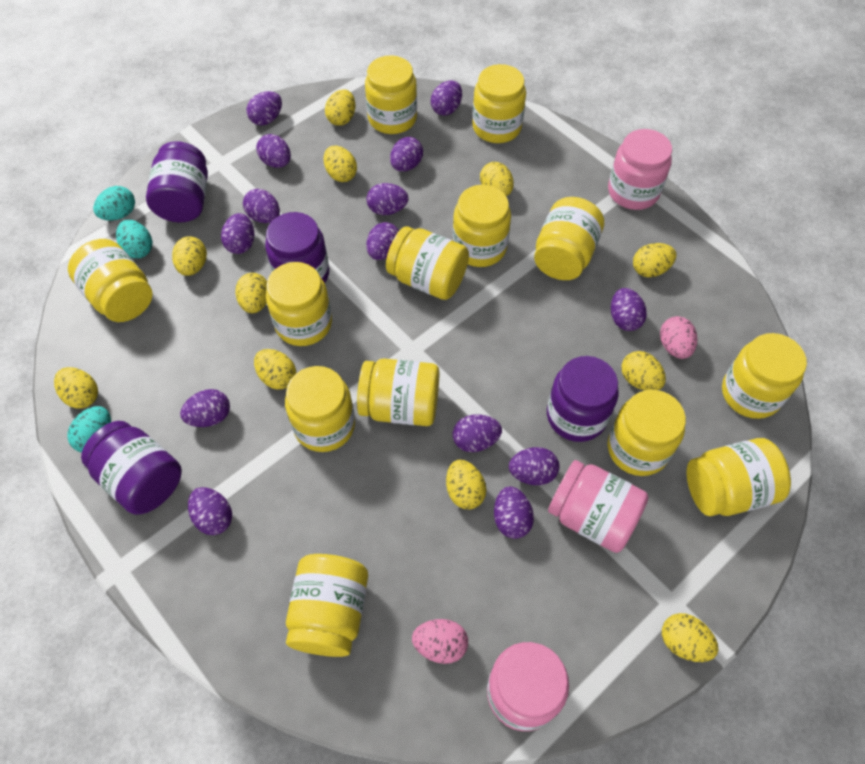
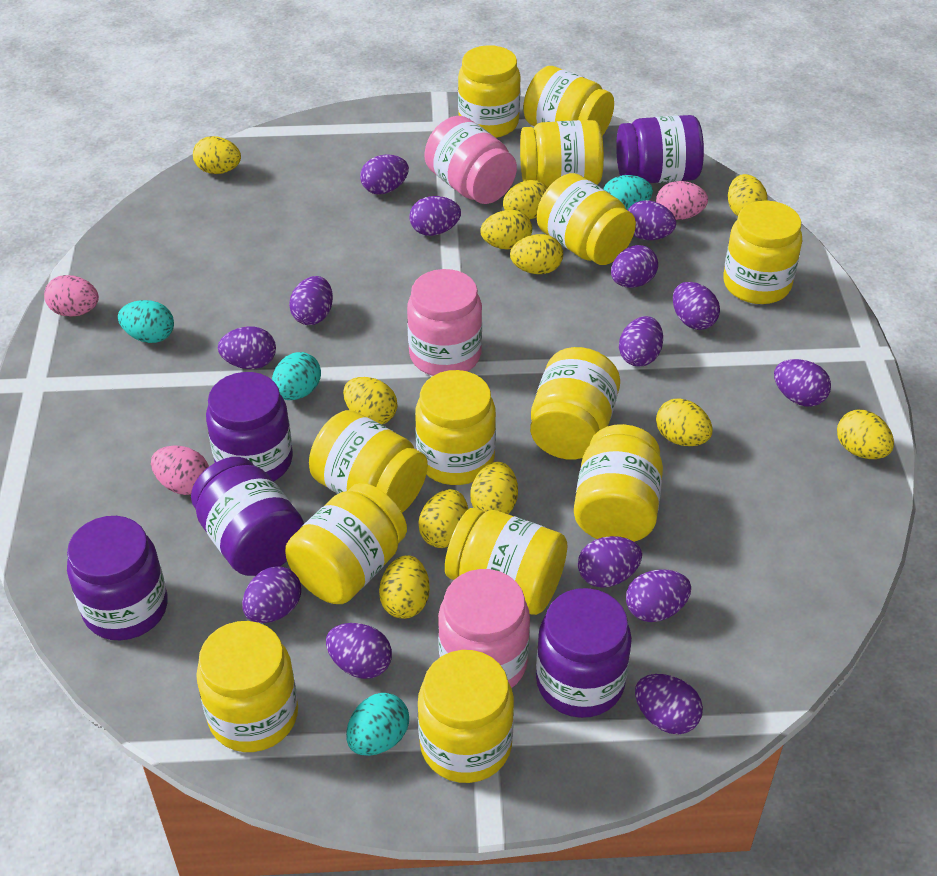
pink egg: [412,619,468,664] [660,316,697,359] = 2 -> [44,275,99,317] [151,446,209,495] [656,181,708,220] = 3
purple jar: [81,421,182,515] [146,141,208,222] [265,212,329,283] [547,356,619,442] = 4 -> [67,516,168,640] [191,457,304,576] [206,372,293,481] [536,588,632,718] [616,115,704,183] = 5
turquoise egg: [67,406,111,453] [93,186,135,221] [116,220,152,258] = 3 -> [118,300,174,343] [272,352,321,400] [346,693,409,756] [603,175,653,210] = 4

